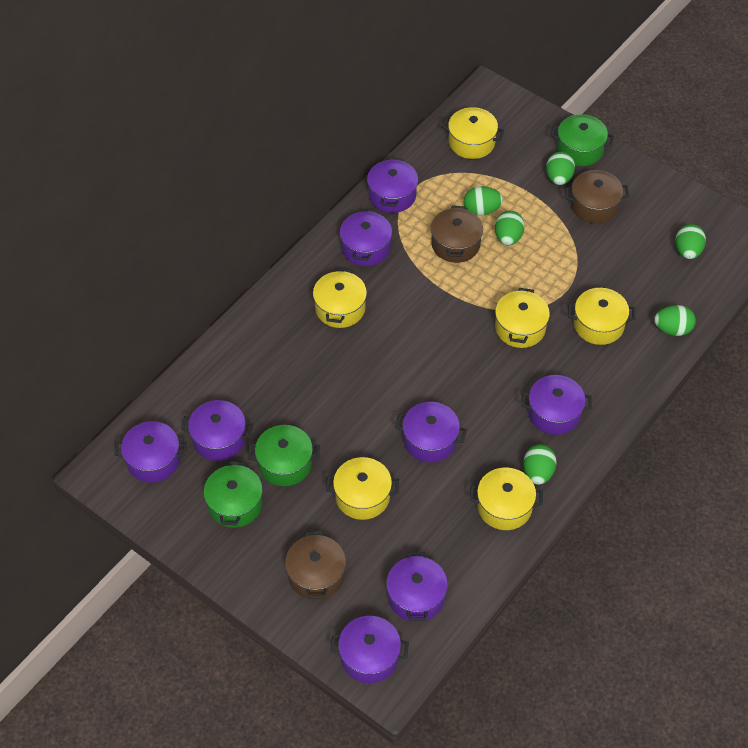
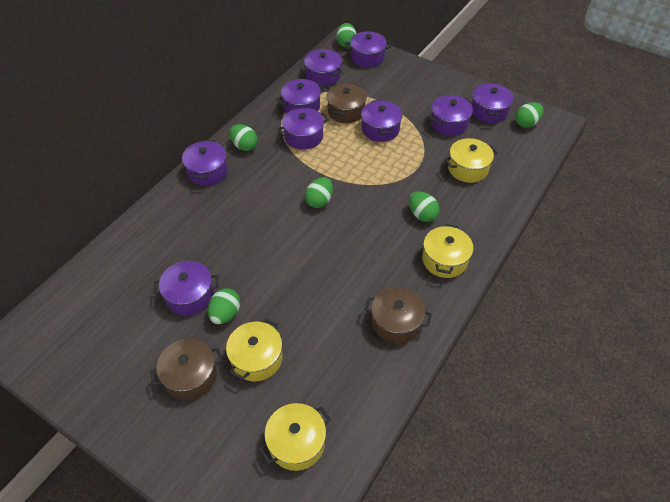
green pot: [204,461,263,528] [248,425,320,486] [551,114,614,166] = 3 -> none = 0
purple pot: [114,421,187,483] [181,400,253,461] [330,616,409,683] [340,209,392,266] [367,157,418,213] [386,552,448,622] [395,402,467,462] [522,375,592,435] = 8 -> [153,261,218,315] [182,140,228,186] [277,79,325,113] [278,108,329,150] [304,49,343,86] [345,31,391,67] [361,100,403,142] [430,95,473,136] [472,83,513,123] = 9
yellow pot: [313,268,367,328] [326,457,399,520] [442,107,504,159] [470,468,543,530] [495,288,550,348] [568,288,636,345] = 6 -> [226,319,283,381] [259,403,331,471] [422,224,473,278] [445,138,497,183] = 4

